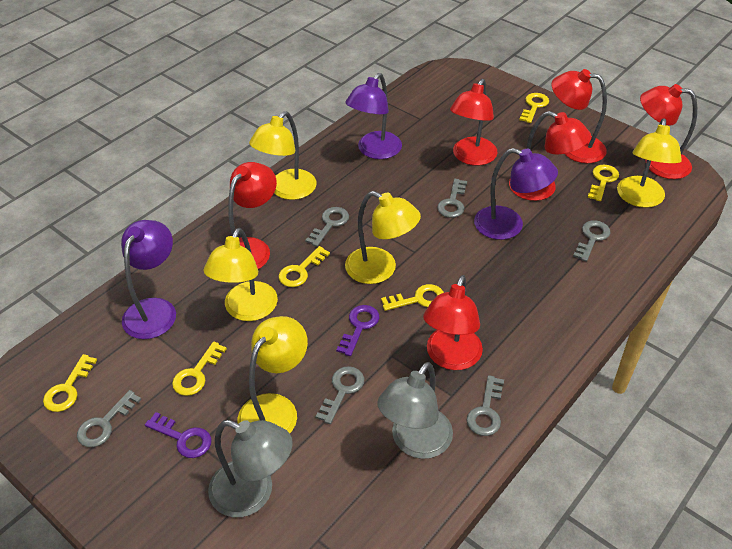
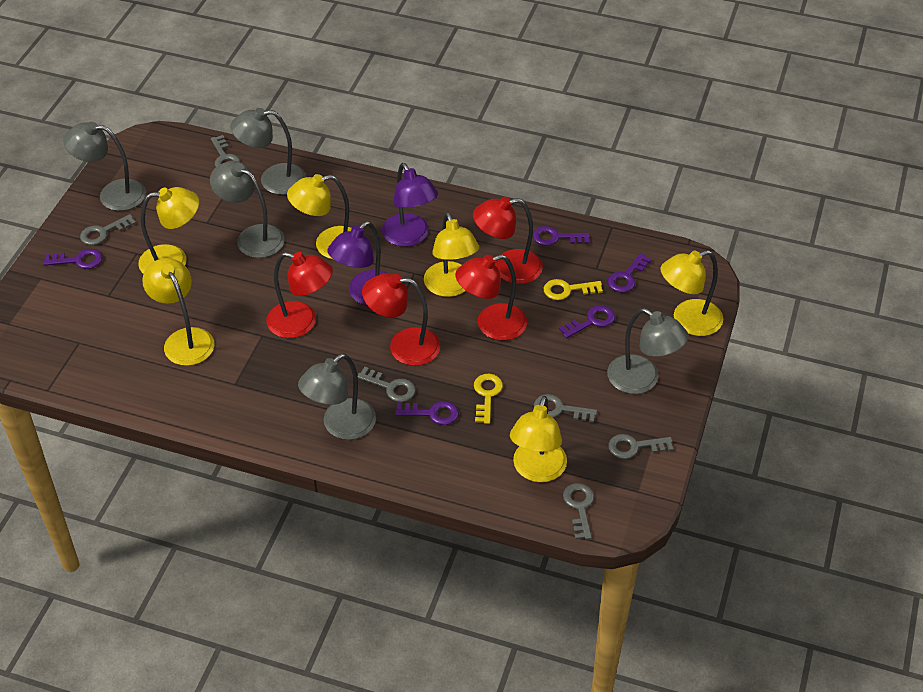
grey lamp: [208,420,293,517] [377,362,453,459] = 2 -> [63,122,146,211] [210,161,285,258] [230,108,306,195] [298,353,376,440] [607,308,689,394] = 5
purple key: [145,412,211,458] [336,305,379,356] = 2 -> [43,249,103,269] [395,401,459,425] [533,226,590,246] [559,305,615,338] [608,253,652,293] = 5
purple lamp: [121,220,176,339] [345,73,402,159] [474,148,558,240] = 3 -> [327,221,388,305] [382,163,438,247] = 2
red lamp: [228,162,277,269] [423,275,483,370] [450,79,497,166] [509,111,591,201] [552,69,607,163] [640,84,697,179] = 6 -> [266,252,333,338] [362,274,440,366] [455,254,527,340] [473,197,543,284] = 4
yellow key: [43,354,97,412] [172,341,227,396] [279,246,330,287] [381,284,444,311] [519,93,549,123] [588,165,619,201] = 6 -> [474,374,503,424] [544,279,603,300] = 2
yellow lamp: [204,228,278,321] [238,316,308,433] [249,111,317,200] [345,191,421,284] [617,119,682,208] = 5 -> [138,187,199,274] [142,258,215,366] [287,174,352,260] [424,212,479,297] [510,396,567,482] [661,250,723,336] = 6

